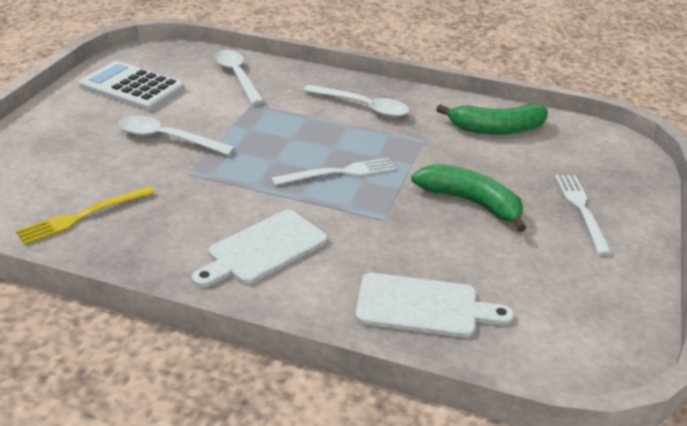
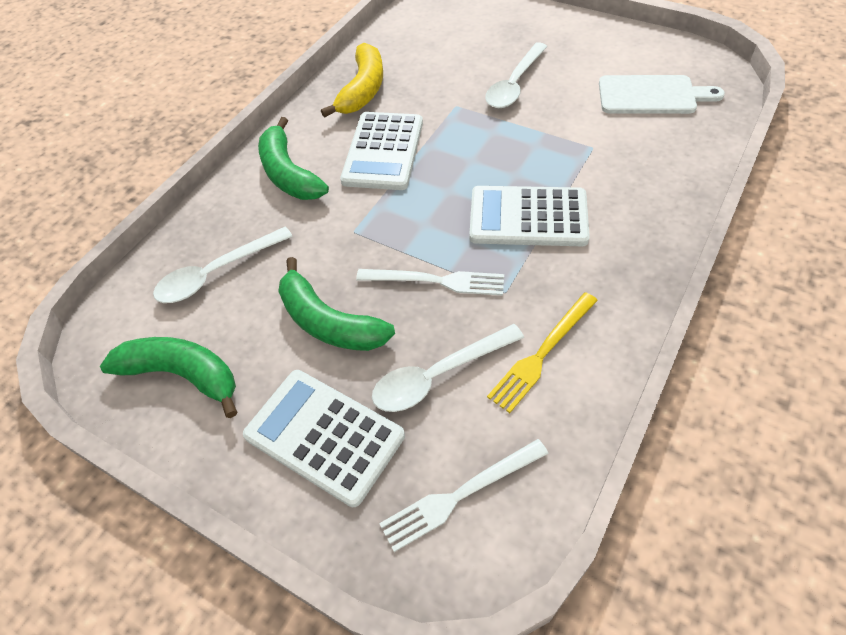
green banana: [411,164,526,232] [436,104,548,135] = 2 -> [100,337,237,418] [258,117,329,200] [278,257,395,351] = 3
white calculator: [79,61,184,111] = 1 -> [243,370,405,507] [340,112,423,190] [469,186,590,246] = 3
white cutting board: [192,210,328,288] [355,273,514,338] = 2 -> [599,75,725,114] = 1
yellow banana: none = 0 -> [321,43,383,118] = 1

